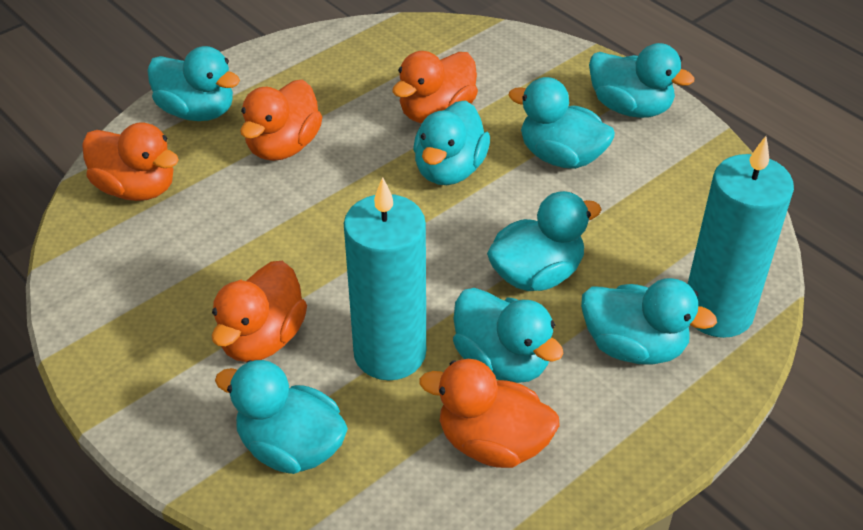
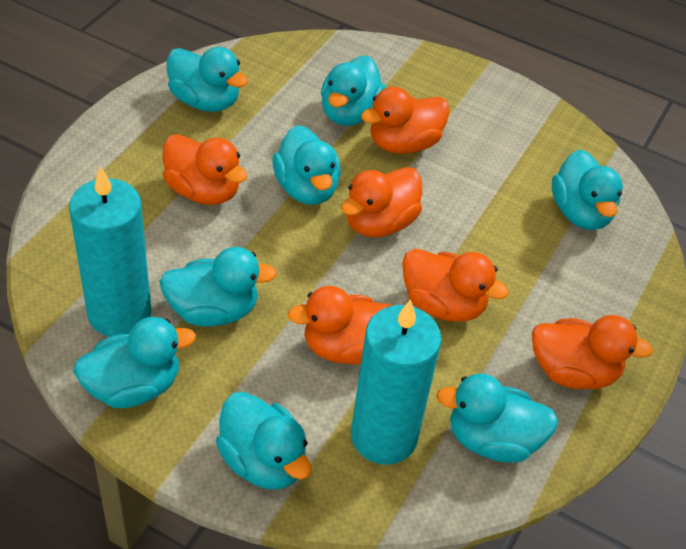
orange duck: [82,122,179,201] [212,261,307,362] [240,80,322,161] [392,51,478,124] [420,359,560,468] = 5 -> [162,134,248,205] [287,286,394,365] [341,167,422,238] [361,87,450,154] [402,249,509,322] [532,315,653,389] = 6

